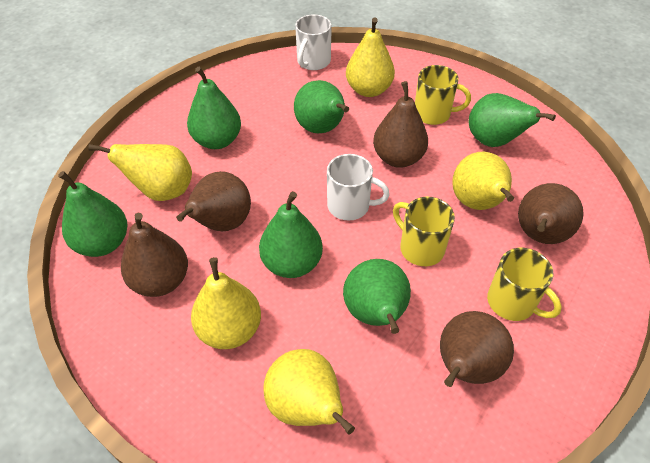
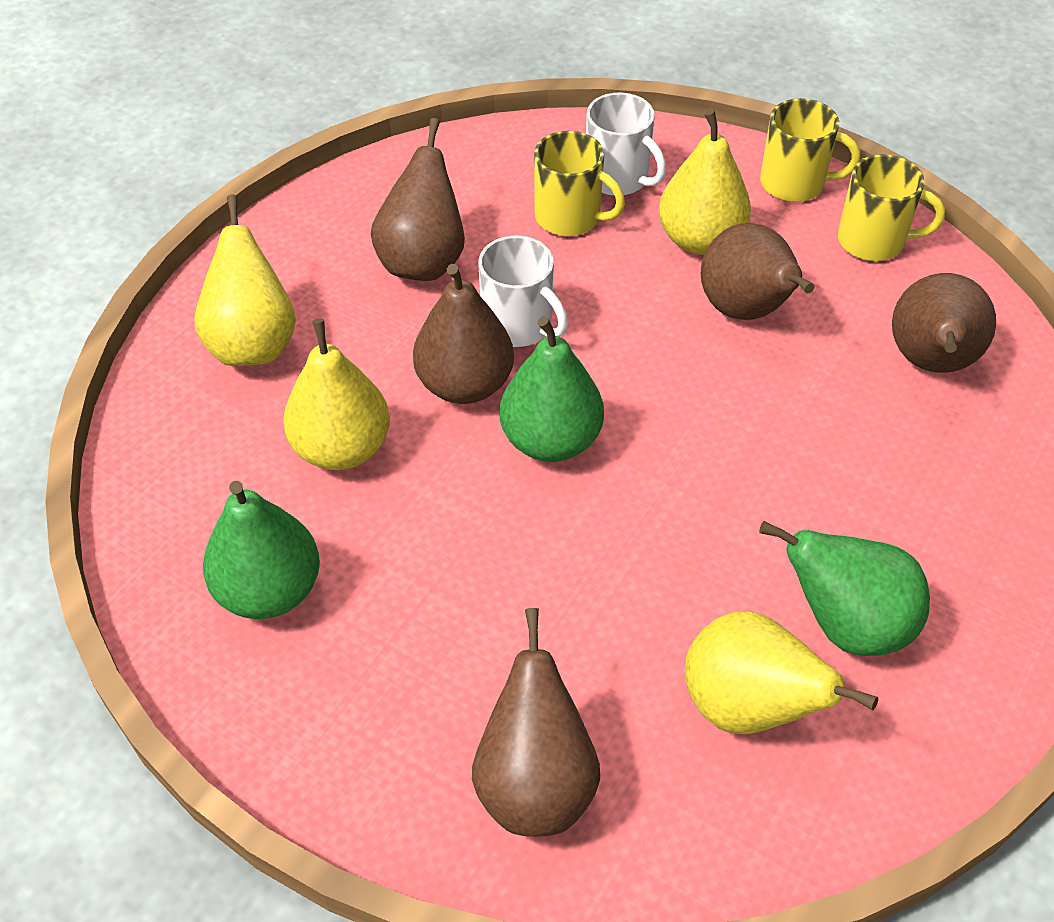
green pear: [58,171,127,257] [187,67,241,149] [259,191,323,278] [294,80,349,133] [343,259,411,334] [469,93,556,147] = 6 -> [203,481,320,619] [500,316,604,462] [759,521,930,656] = 3
yellow pear: [89,144,192,201] [191,257,261,349] [263,349,355,434] [346,17,395,97] [452,151,514,210] = 5 -> [194,194,296,366] [283,318,390,470] [658,109,751,255] [685,611,878,734] = 4

